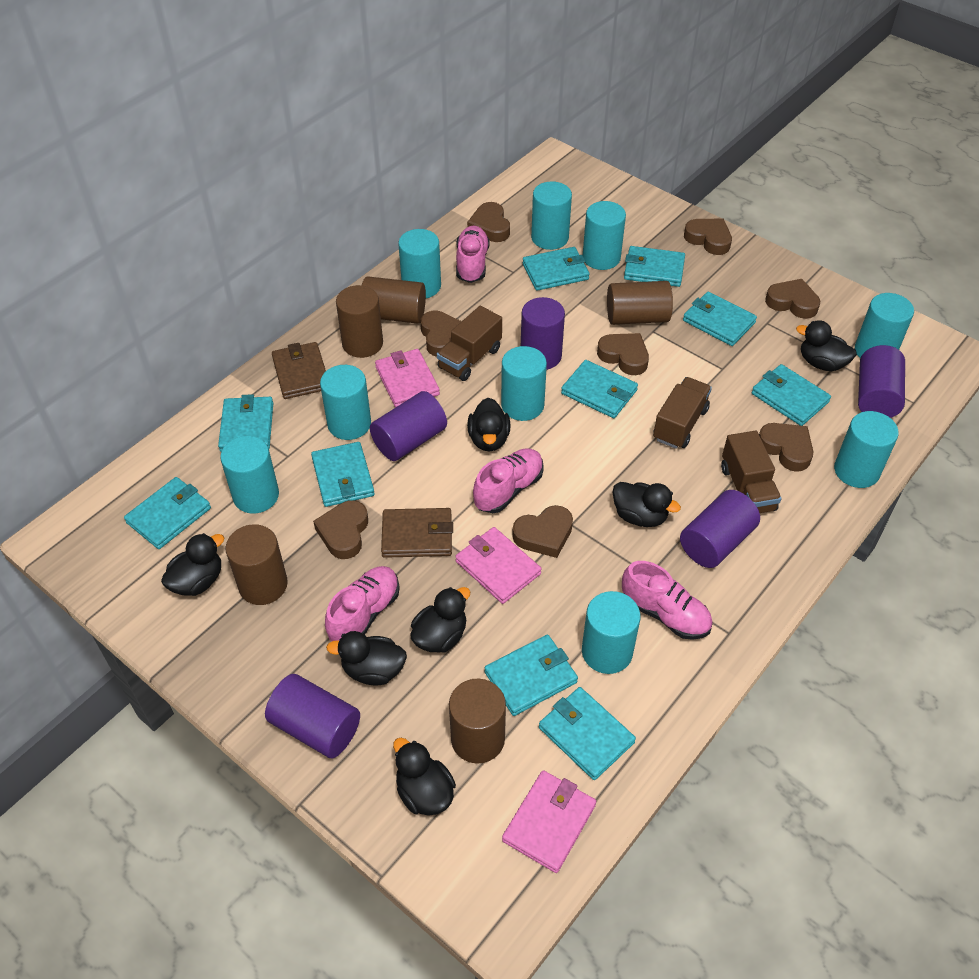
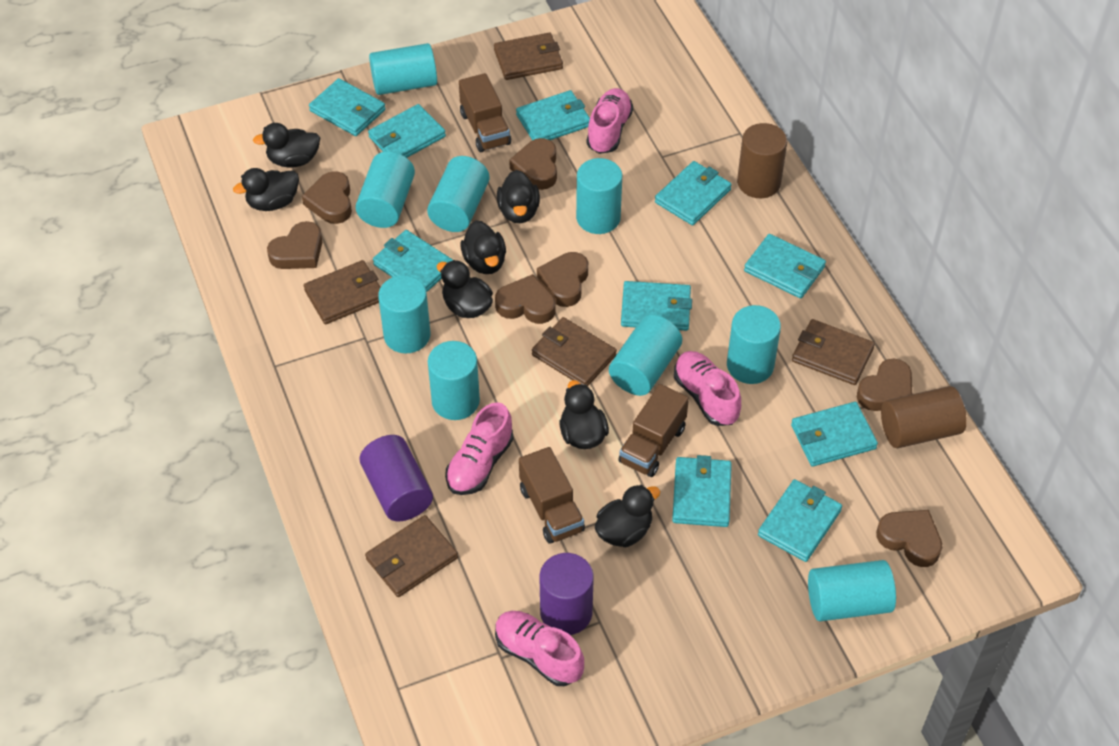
brown cylinder: [225,524,288,605] [336,285,383,358] [362,277,426,324] [449,678,506,764] [607,281,673,325] = 5 -> [737,123,787,198] [881,386,967,448] = 2
brown heart: [313,500,368,559] [421,310,462,357] [467,202,510,242] [512,505,573,558] [597,333,649,375] [684,219,732,255] [759,423,813,472] [765,279,820,319] = 8 -> [267,221,322,269] [302,171,352,224] [495,274,555,324] [509,138,557,190] [537,252,588,307] [857,359,912,411] [876,510,943,567] = 7
brown wallet: [272,342,326,399] [381,508,453,558] = 2 -> [304,260,381,324] [365,515,458,597] [494,33,563,80] [532,317,617,387] [792,319,875,385] = 5
pink wallet: [375,349,440,408] [455,527,542,604] [502,770,596,873] = 3 -> none = 0
purple cylinder: [265,674,360,758] [370,391,447,461] [521,297,565,370] [680,490,760,568] [858,345,905,418] = 5 -> [359,435,433,521] [540,553,594,635] = 2

